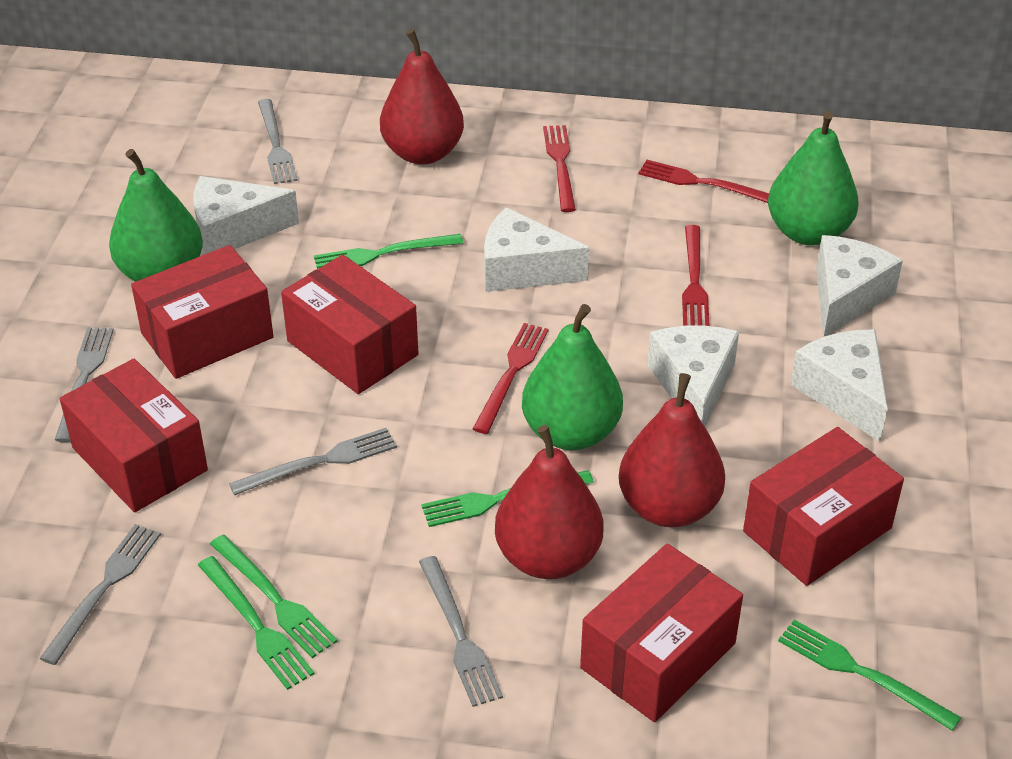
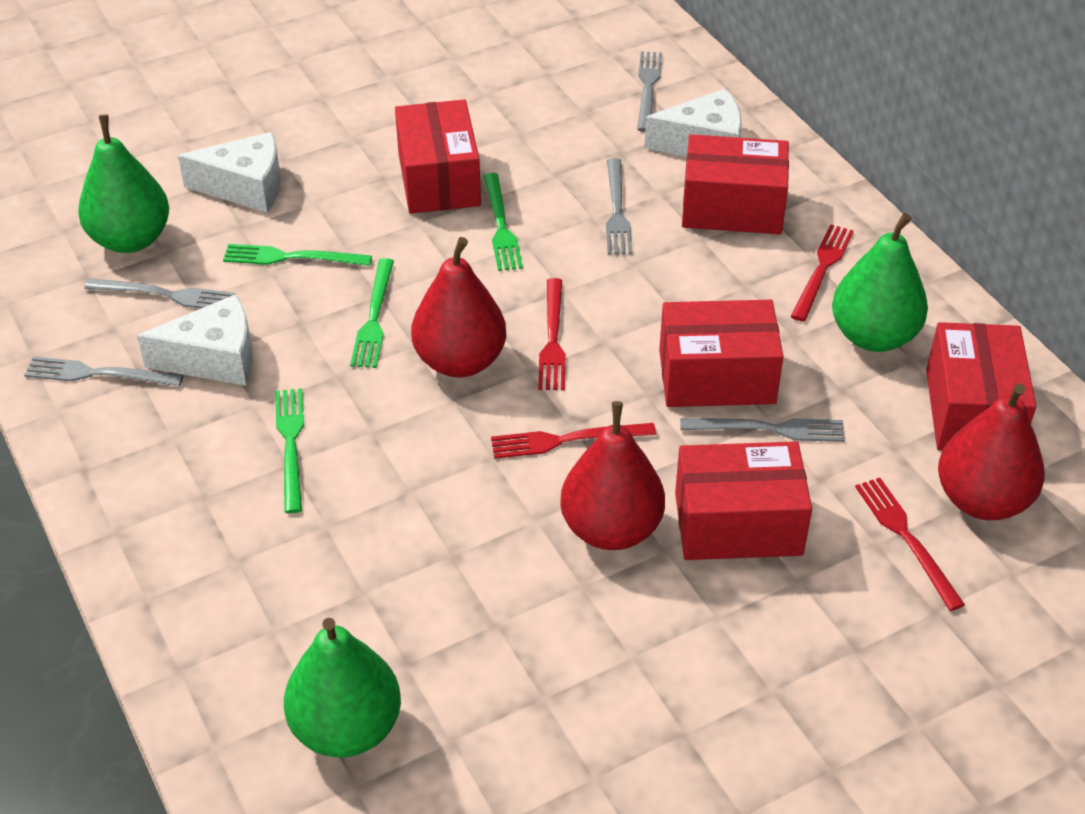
green fork: [198,556,315,690] [210,534,337,658] [314,234,463,269] [421,470,594,527] [778,620,962,731] = 5 -> [223,244,372,266] [275,388,304,513] [350,258,394,368] [484,173,523,271] = 4
white cheese: [193,176,299,254] [484,207,590,292] [647,325,739,427] [790,330,888,442] [816,235,903,337] = 5 -> [137,294,253,386] [178,132,281,213] [644,89,742,157] = 3

